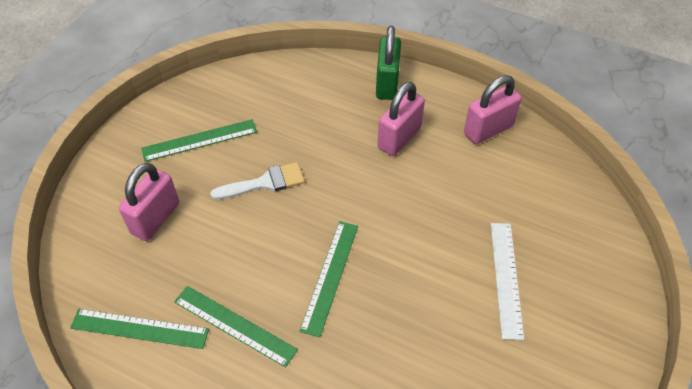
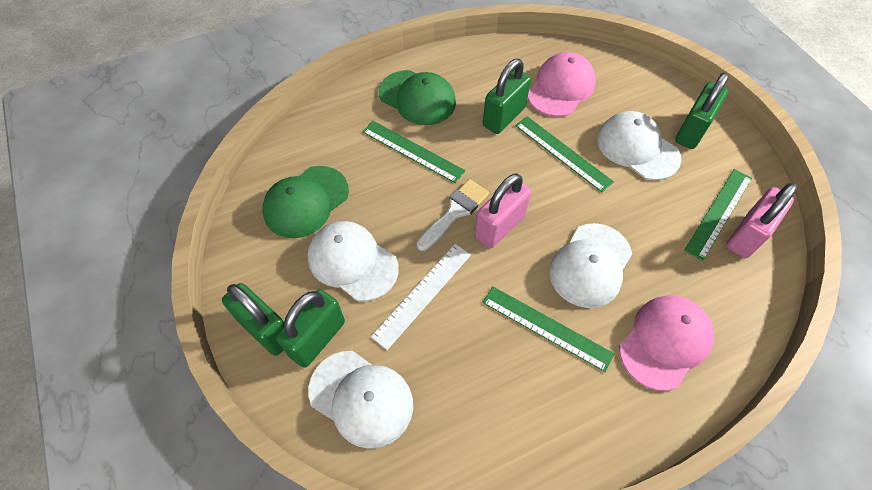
green cap: none = 0 -> [262,166,349,238] [379,70,456,125] = 2
green padlock: [376,26,401,100] = 1 -> [222,283,284,356] [276,289,345,368] [483,59,531,134] [675,72,729,149] = 4
pink cap: none = 0 -> [528,52,596,117] [619,296,714,391] = 2
pink padlock: [119,163,179,241] [378,82,425,156] [464,75,522,144] = 3 -> [475,173,531,248] [726,183,797,258] = 2
white cap: none = 0 -> [308,221,399,301] [309,351,413,449] [549,223,632,308] [597,111,681,180] = 4

